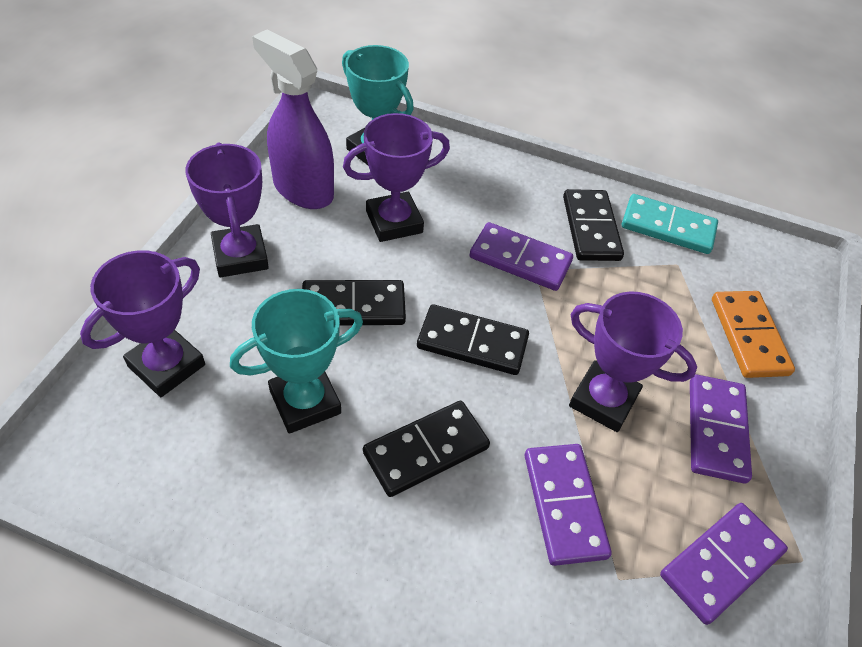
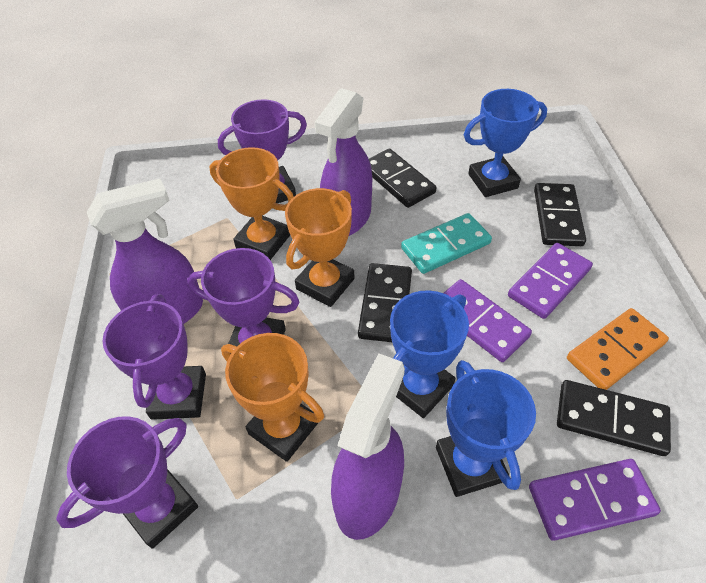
blue trophy: none = 0 -> [390,290,469,418] [436,360,536,497] [464,89,547,197] = 3
orange trophy: none = 0 -> [210,147,294,260] [221,333,324,462] [285,188,354,307] = 3
purple domino: [470,222,573,291] [525,444,612,566] [660,503,788,625] [690,374,752,484] = 4 -> [444,279,532,362] [508,243,593,319] [529,459,661,541] = 3
purple spray bottle: [252,30,334,209] = 1 -> [87,178,203,324] [314,88,372,236] [331,354,405,540] = 3
turquoise trophy: [230,289,363,434] [342,45,414,165] = 2 -> none = 0

